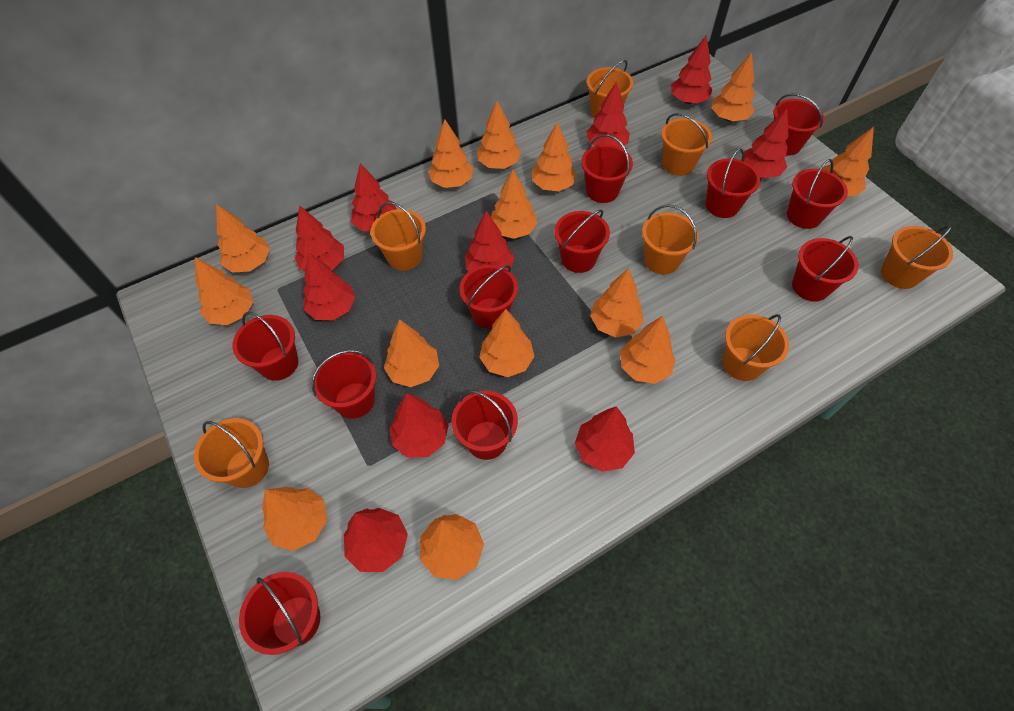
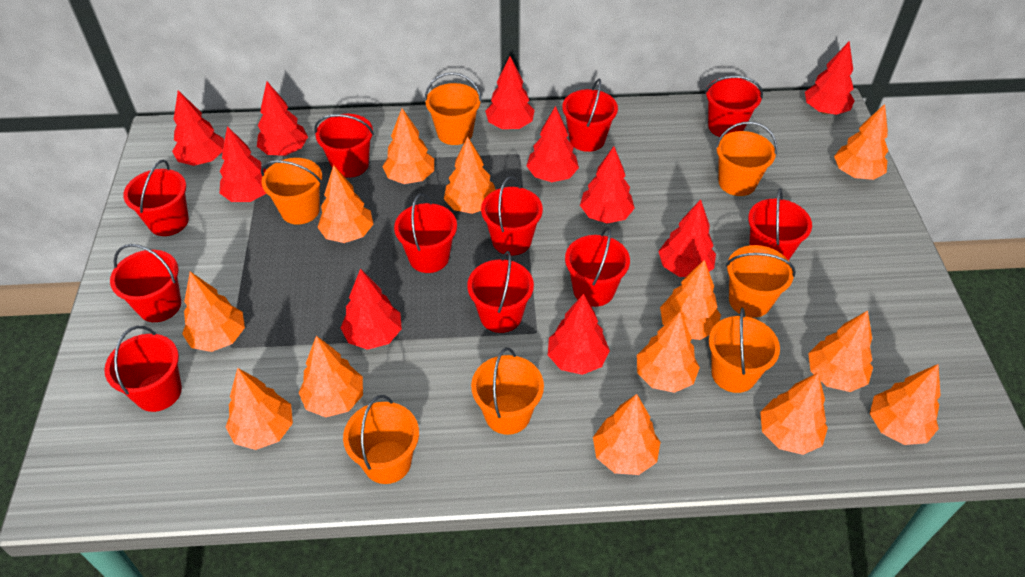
orange tree: [195,257,253,325] [216,204,270,273] [262,487,327,551] [384,319,439,387] [420,514,484,580] [428,119,473,188] [477,101,521,169] [479,309,534,377] [491,169,538,239] [532,122,577,191] [590,268,644,337] [620,316,676,384] [711,53,755,121] [822,127,874,196] = 14 -> [182,272,245,352] [226,368,293,450] [299,336,363,417] [317,165,373,243] [382,108,434,184] [444,136,496,214] [593,394,660,475] [637,311,700,393] [660,260,721,340] [760,373,828,455] [808,311,873,392] [834,104,888,180] [870,364,941,445] = 13

